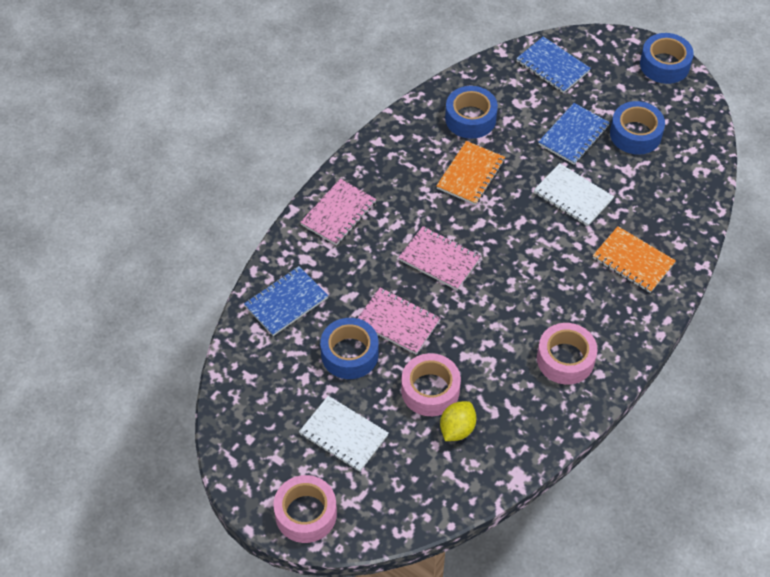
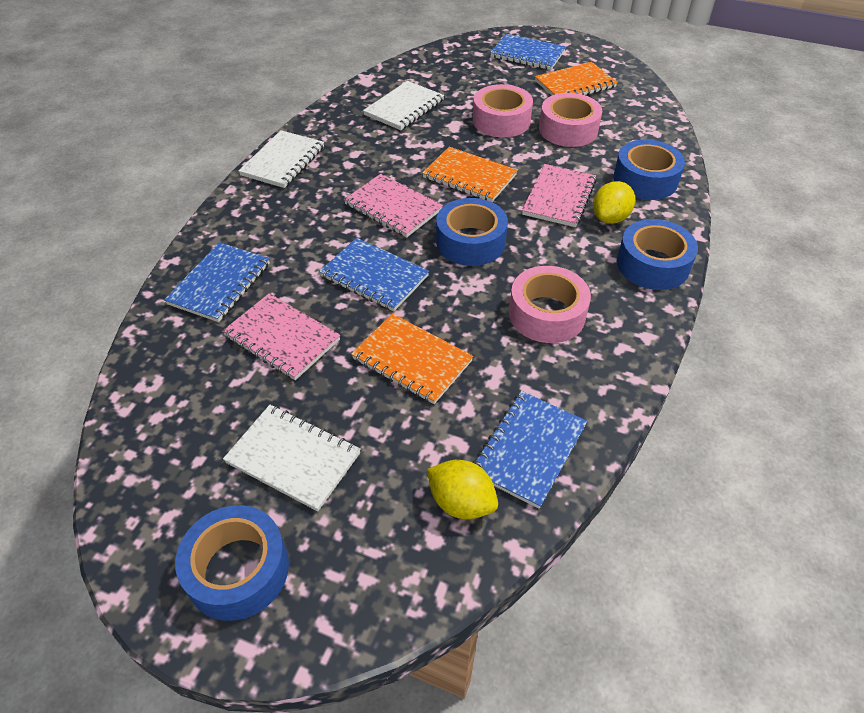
blue notebook: [244,266,328,336] [516,36,591,93] [538,103,610,164] = 3 -> [164,242,270,322] [319,238,429,311] [472,391,587,509] [490,34,566,70] = 4
orange notebook: [436,141,505,205] [593,226,676,293] = 2 -> [351,313,473,404] [423,147,518,202] [535,62,618,96] = 3
white notebook: [299,396,389,472] [534,163,614,226] = 2 -> [223,405,361,511] [238,130,324,188] [363,81,444,130] = 3
yellow lemon: [440,401,477,441] = 1 -> [427,460,498,519] [593,181,635,224] = 2

